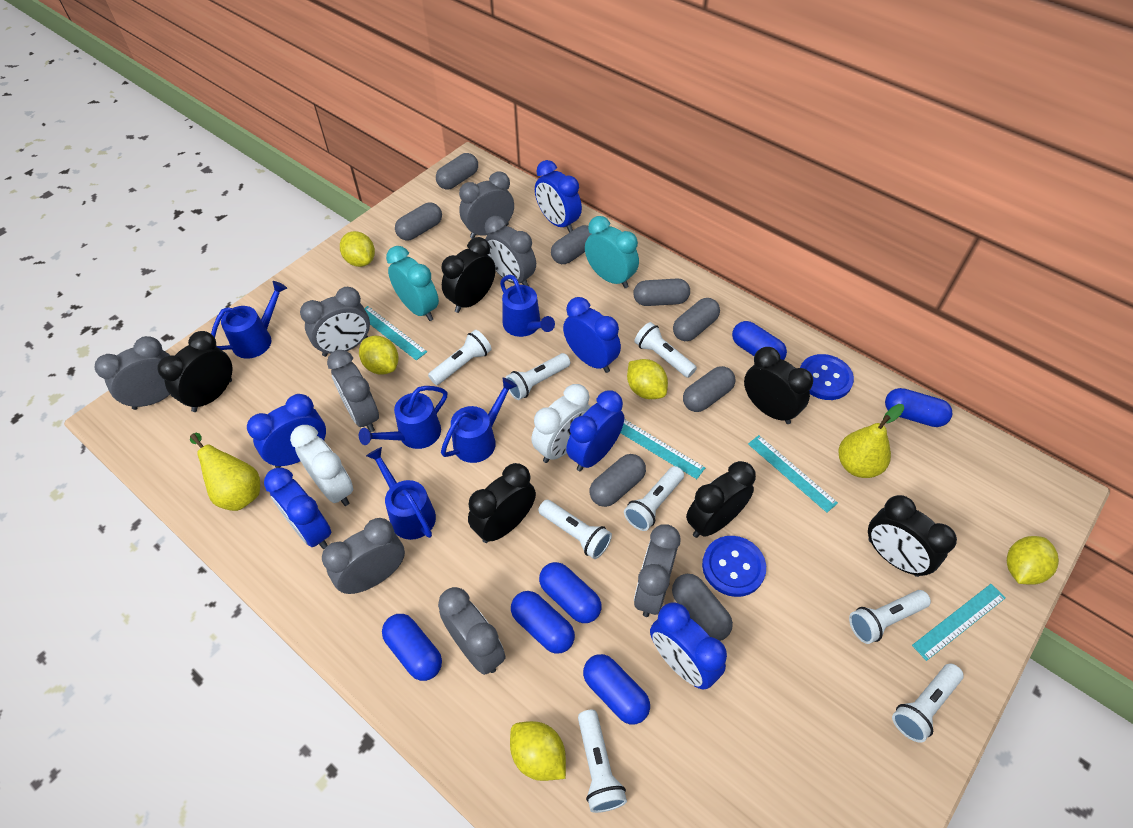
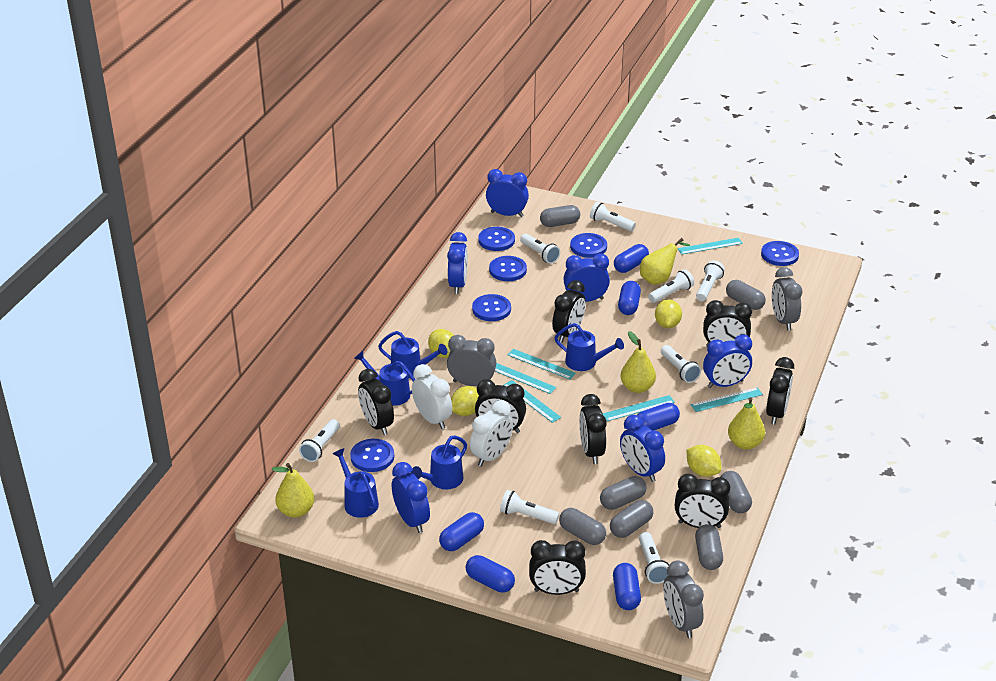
black clock: [157,331,233,412] [441,237,496,313] [468,463,536,543] [686,461,756,538] [744,347,813,424] [868,495,957,577] = 6 -> [358,369,394,435] [475,379,526,433] [529,540,586,595] [552,280,586,343] [579,394,607,464] [675,474,730,528] [703,300,752,347] [766,357,794,425] = 8
blue button: [702,536,766,597] [800,354,854,400] = 2 -> [350,439,394,472] [472,294,511,321] [478,227,515,251] [489,256,527,281] [570,233,607,258] [761,241,799,266] = 6
grey capsule: [395,203,442,241] [436,153,478,189] [551,225,591,264] [590,454,646,507] [633,279,690,306] [672,574,733,641] [673,298,720,341] [683,366,736,412] = 8 -> [540,205,580,227] [559,508,606,545] [600,476,647,510] [610,500,653,538] [695,524,723,570] [720,471,752,513] [726,280,766,310] = 7
grey clock: [95,336,170,410] [300,287,370,357] [322,518,405,594] [327,350,379,432] [438,587,505,675] [459,172,514,239] [485,216,536,286] [634,524,680,617] = 8 -> [447,335,496,386] [663,560,704,638] [772,267,802,331] = 3
turquoise clock: [386,246,439,321] [585,216,639,288] = 2 -> none = 0
turquoise ruler: [364,306,427,361] [620,419,705,479] [748,435,838,513] [912,584,1005,661] = 4 -> [495,363,556,394] [503,380,561,423] [508,349,576,380] [603,395,675,421] [678,238,743,255] [690,387,763,412] = 6
yellow lemon: [340,231,375,267] [359,336,399,374] [510,721,566,781] [627,359,668,399] [1007,536,1059,585] = 5 -> [428,329,454,358] [451,386,479,416] [655,299,682,328] [687,445,721,477] = 4
yellow pear: [190,433,260,511] [838,404,904,478] = 2 -> [272,463,314,518] [621,331,656,393] [640,238,690,285] [728,397,765,450] = 4

